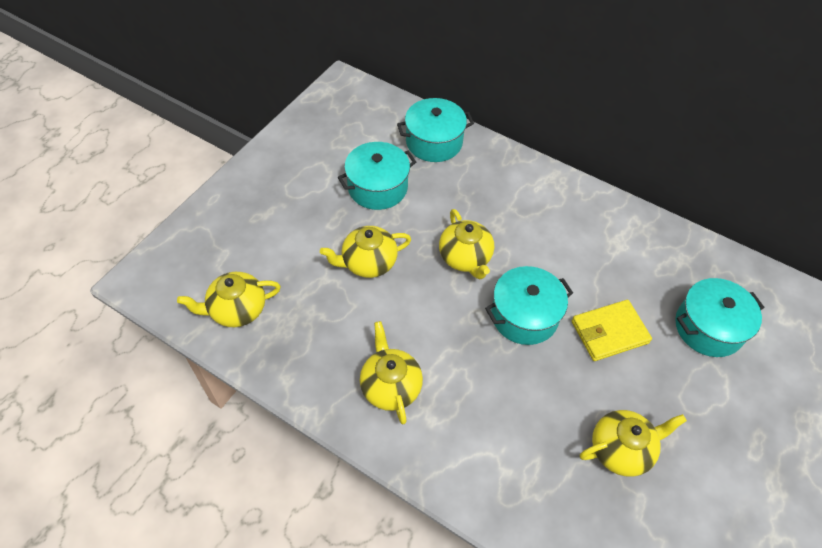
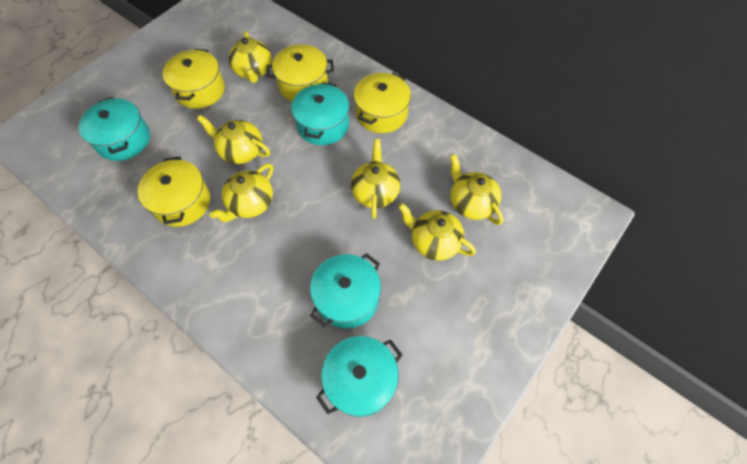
yellow pot: none = 0 -> [138,156,210,227] [163,49,225,109] [267,45,334,101] [354,73,411,133] = 4
yellow teapot: [177,272,281,327] [320,226,411,278] [360,321,423,424] [439,209,494,279] [580,410,687,477] = 5 -> [197,115,270,164] [210,163,273,222] [229,31,272,83] [351,139,400,219] [398,203,476,261] [450,154,503,225] = 6
yellow wallet: [572,300,652,361] = 1 -> none = 0

